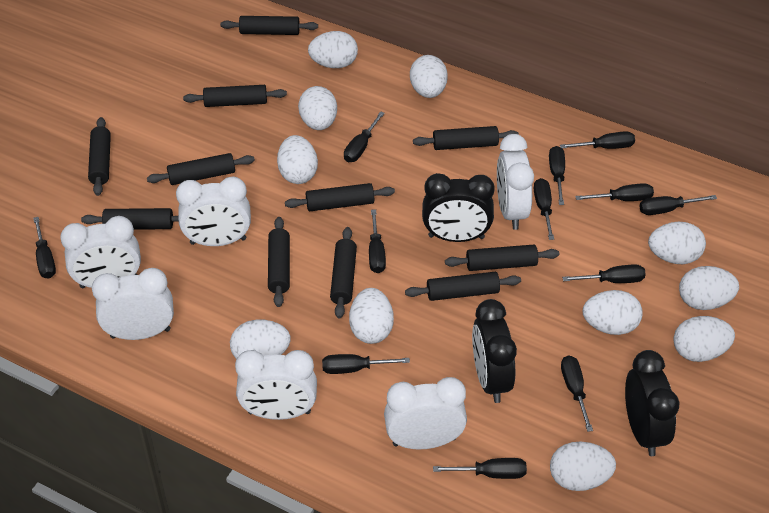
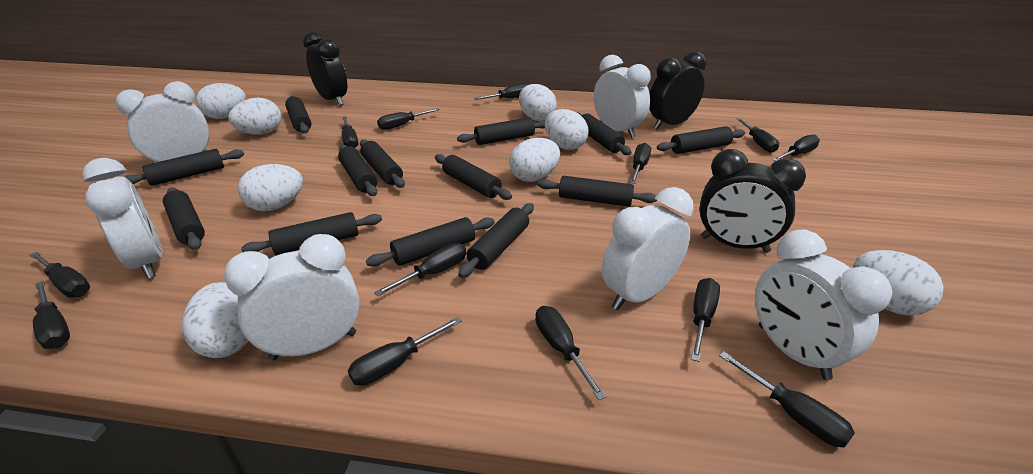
black rolling pin: [81,208,179,230] [88,117,111,196] [147,153,255,185] [183,85,287,107] [220,16,318,35] [268,217,290,307] [285,183,395,211] [330,227,357,318] [405,272,521,301] [413,126,519,150] [445,245,559,271] = 11 -> [124,149,244,186] [163,188,205,250] [241,212,382,255] [285,96,311,134] [338,145,377,196] [360,139,405,188] [366,217,495,267] [435,154,512,200] [457,117,545,145] [458,203,534,278] [537,176,657,207] [578,113,632,155] [657,126,745,154] = 13
black screwdriver: [33,217,56,279] [322,354,410,374] [344,111,385,162] [369,209,386,273] [433,458,527,479] [534,178,554,240] [549,146,565,205] [560,131,635,149] [561,355,593,432] [562,264,646,283] [575,183,654,201] [639,195,717,215] = 12 -> [30,252,90,298] [33,281,70,349] [342,116,358,148] [348,317,462,386] [374,243,466,296] [377,108,440,130] [474,84,528,100] [535,306,606,400] [630,143,651,184] [691,278,720,362] [719,351,855,447] [736,118,779,153] [772,134,820,161] = 13
white egg: [230,320,291,359] [277,135,318,184] [298,86,337,130] [308,31,358,68] [349,288,394,344] [410,55,448,98] [550,442,616,491] [583,290,643,335] [648,222,706,264] [673,316,735,362] [679,266,739,310] = 11 -> [182,282,248,358] [196,83,246,119] [228,98,281,135] [238,164,303,211] [509,138,560,182] [519,84,557,121] [545,109,588,150] [853,250,944,316] = 8

